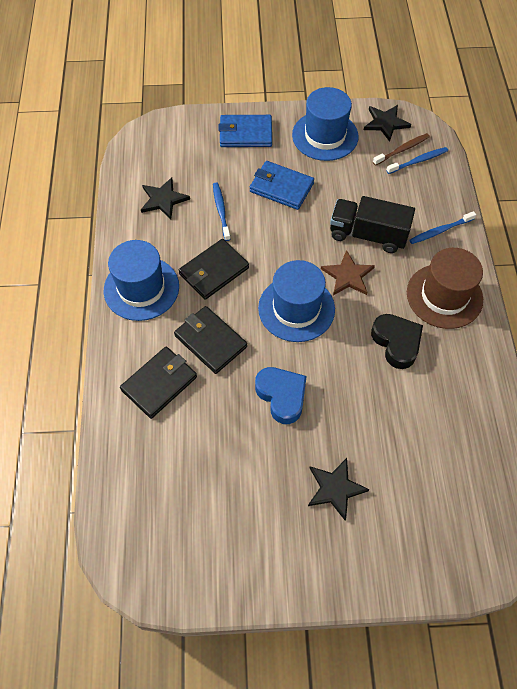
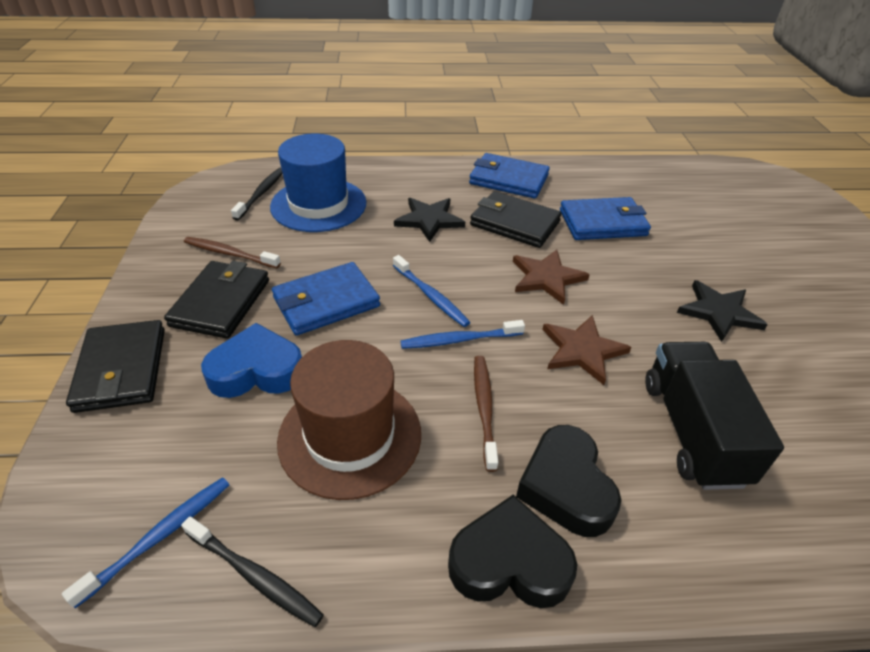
black heart: [371,314,423,369] = 1 -> [448,495,577,608] [516,425,621,537] = 2
black star: [141,177,190,219] [308,458,370,521] [364,105,411,142] = 3 -> [394,198,465,242] [677,280,768,342] = 2
black toothbrush: none = 0 -> [181,516,324,627] [231,168,283,220] = 2
blue hat: [104,240,179,321] [258,260,335,342] [292,87,358,161] = 3 -> [270,134,366,232] = 1
blue wallet: [218,115,272,147] [250,161,314,210] = 2 -> [272,262,380,336] [469,153,550,199] [560,197,651,240] = 3
brown star: [321,250,375,295] = 1 -> [513,249,590,305] [542,315,631,385] = 2
brown toothbrush: [373,133,430,166] = 1 -> [184,237,281,268] [474,356,498,472] = 2

